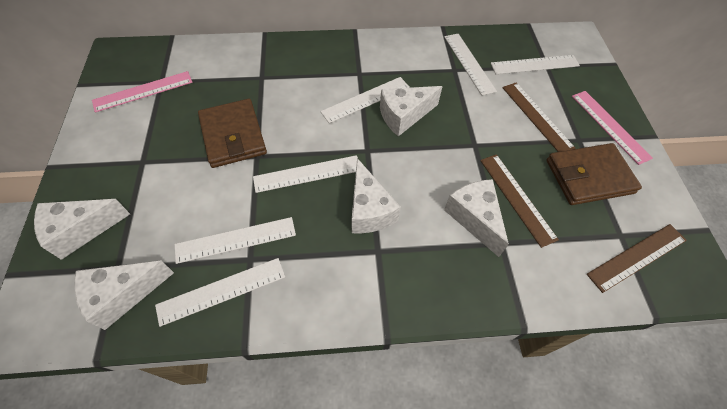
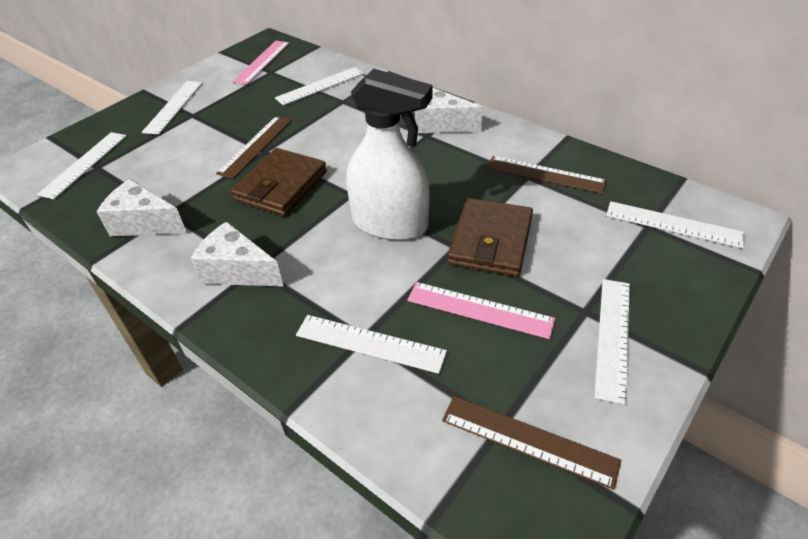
white cheese: [34,199,130,260] [74,260,174,330] [352,158,401,233] [380,86,443,136] [444,179,509,257] = 5 -> [97,179,187,236] [191,222,284,287] [415,88,483,133] = 3
white spray bottle: none = 0 -> [346,69,433,241] = 1

